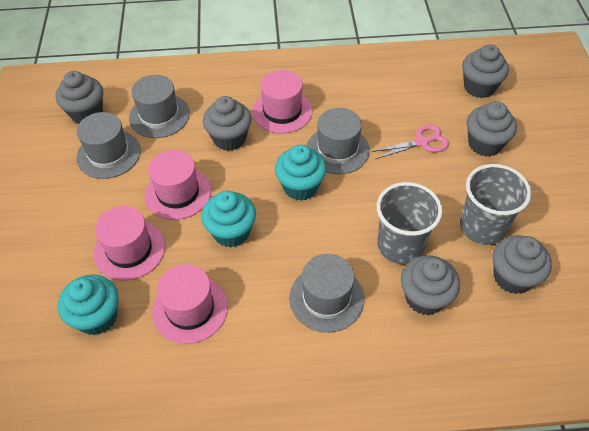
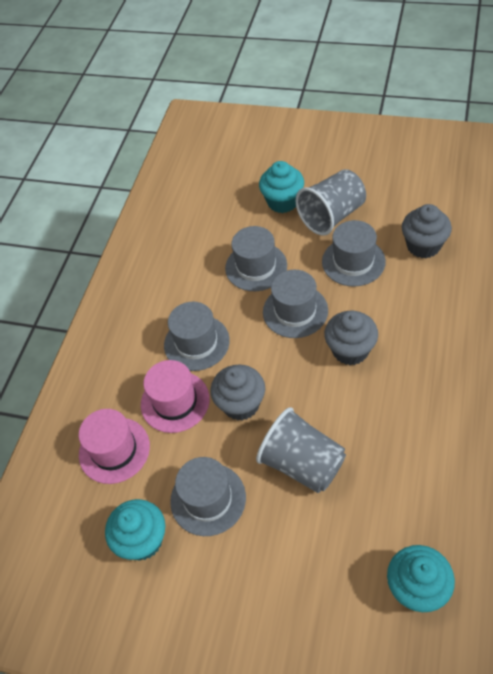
grey cupcake: [55,71,103,124] [203,96,252,151] [401,255,460,315] [462,44,509,98] [467,101,517,157] [492,235,552,294] = 6 -> [210,364,265,421] [324,310,378,365] [402,204,452,258] = 3
grey hat: [77,112,141,179] [129,75,190,138] [289,254,364,333] [307,108,370,174] = 4 -> [164,302,230,371] [170,457,246,536] [225,226,287,291] [263,270,328,338] [322,220,386,287] = 5
pink hat: [94,206,165,281] [144,150,211,220] [152,264,228,344] [252,70,313,133] = 4 -> [79,409,150,484] [141,360,210,433] = 2
pink scissors: [372,125,449,159] = 1 -> none = 0

